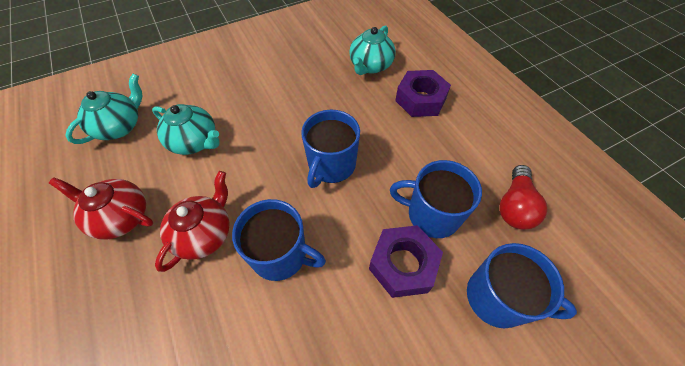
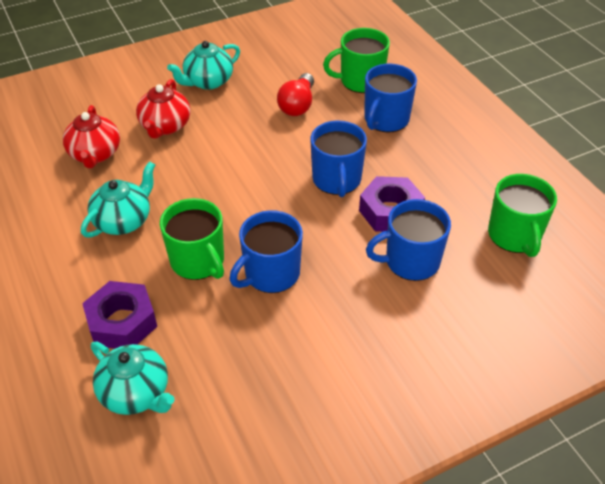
green mug: none = 0 -> [160,198,224,280] [323,28,390,93] [488,174,557,257] = 3

